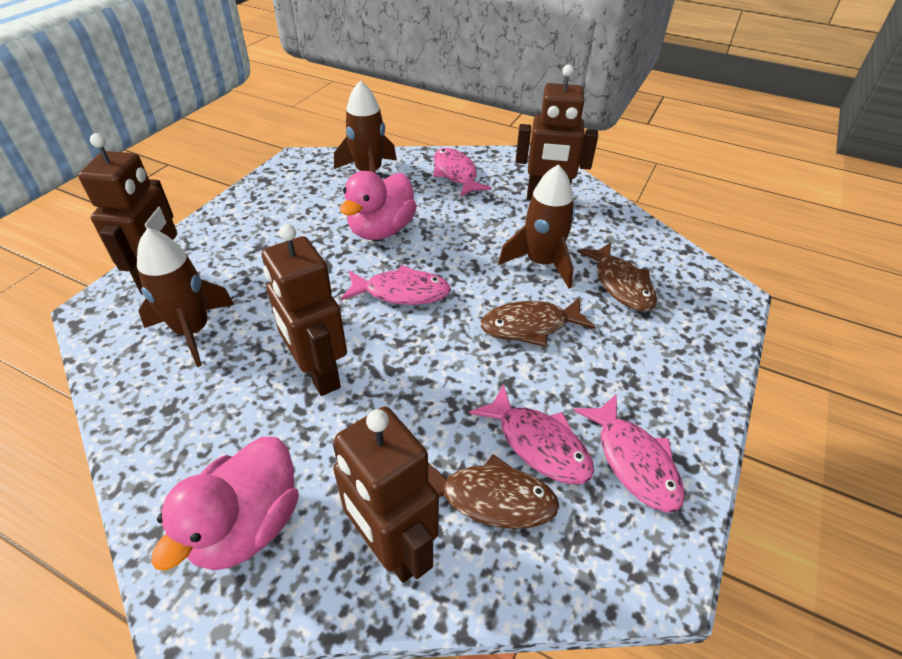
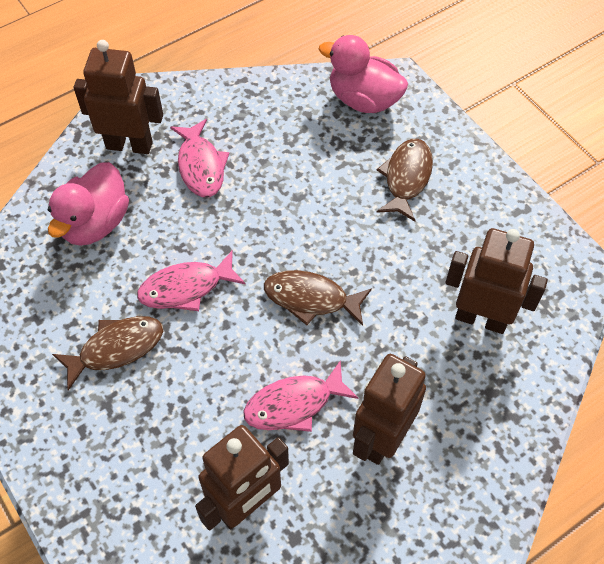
brown rocket: [137,228,234,367] [334,80,397,174] [498,164,575,288] = 3 -> none = 0
pink fish: [341,265,451,305] [433,148,492,197] [469,384,594,484] [573,394,685,513] = 4 -> [137,250,246,311] [170,119,229,197] [243,360,359,432] = 3

